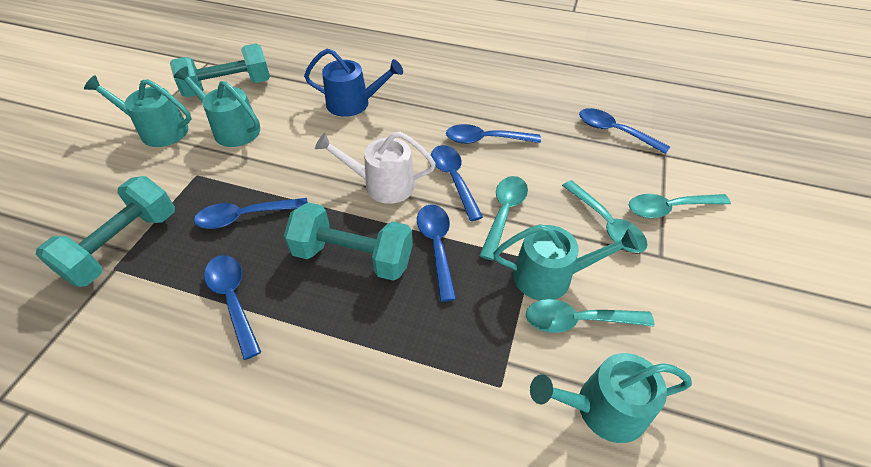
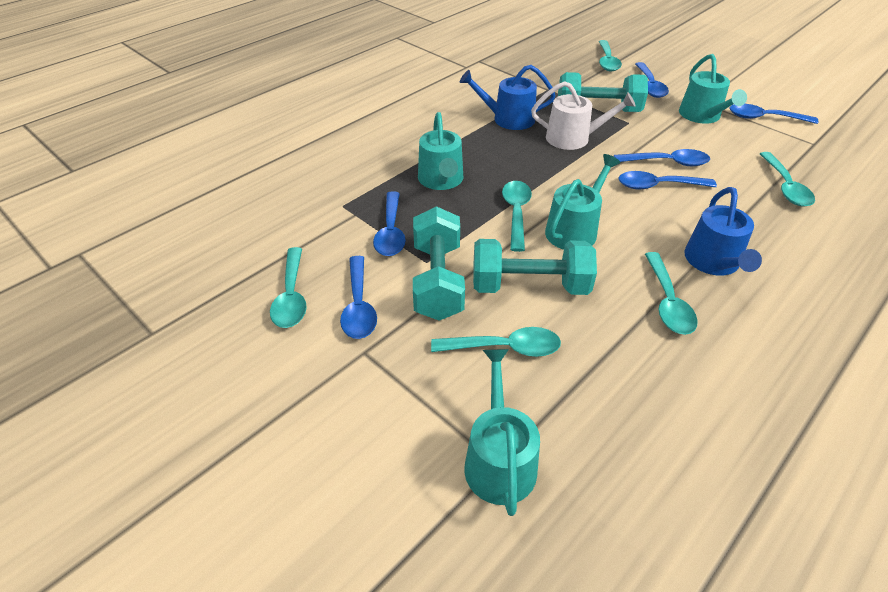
blue watering can: [304,49,403,117] = 1 -> [460,65,556,130] [684,187,762,276] = 2
turquoise spoon: [479,176,528,261] [526,299,655,333] [562,180,648,253] [629,194,731,218] = 4 -> [270,247,307,328] [431,327,561,357] [502,181,532,252] [598,40,622,71] [645,252,698,335] [760,152,815,207] = 6

